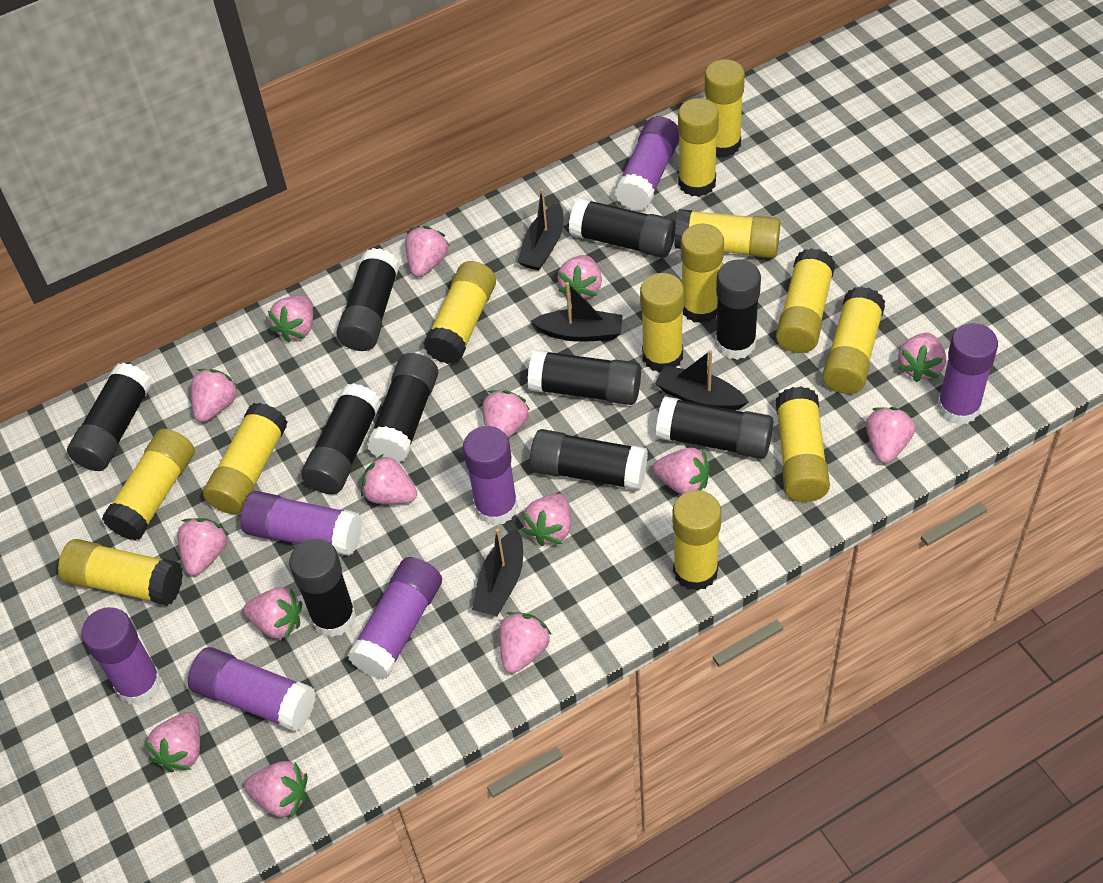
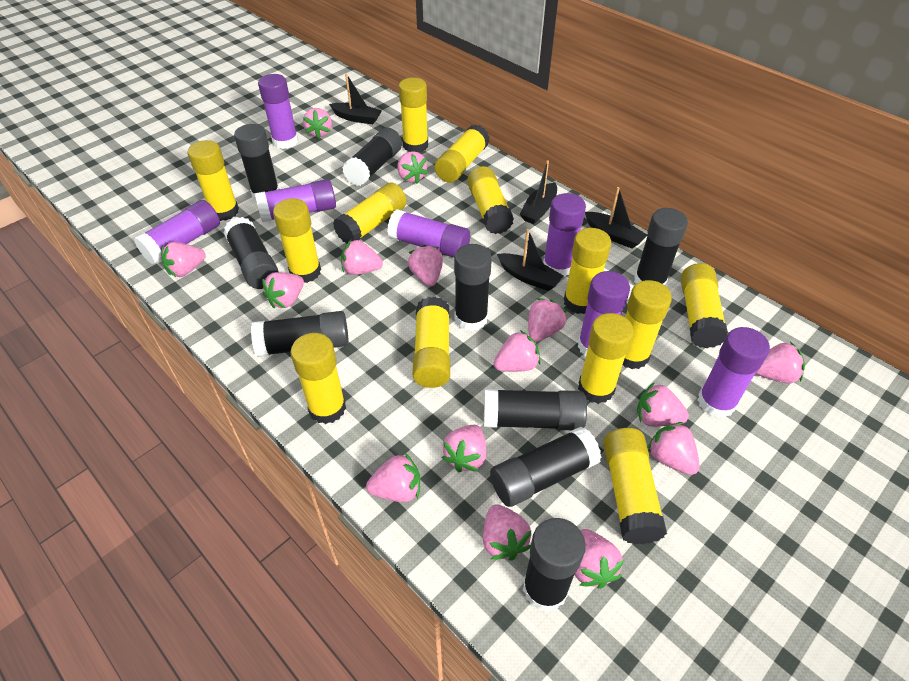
black glue stick: [67,363,152,471] [289,539,356,637] [301,383,381,494] [336,248,400,351] [367,353,438,463] [528,349,641,405] [530,429,648,491] [569,198,676,258] [656,396,773,459] [715,259,761,360] = 10 -> [224,217,279,289] [234,124,279,201] [251,311,349,357] [342,128,402,186] [454,244,492,331] [484,389,587,430] [490,427,602,507] [523,518,586,612] [634,208,688,286] = 9

